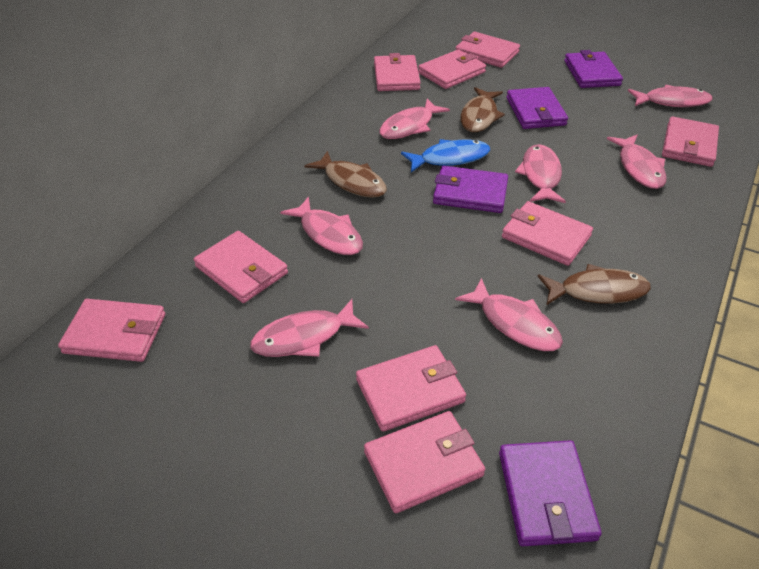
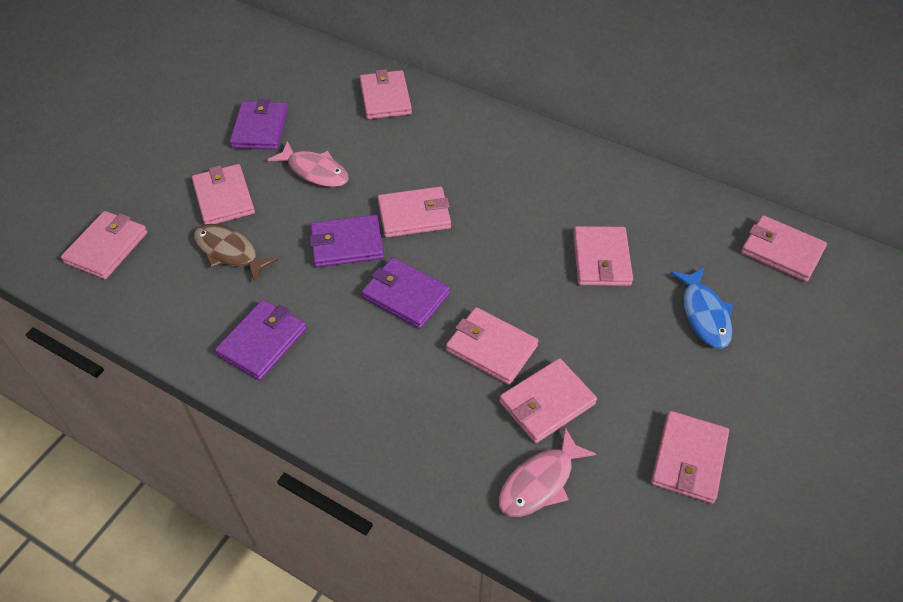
brown fish: [304,151,387,198] [460,87,505,132] [538,264,651,305] = 3 -> [194,224,278,283] = 1
pink fish: [250,299,369,357] [280,197,363,255] [379,98,450,139] [455,278,563,351] [515,144,566,203] [607,135,667,189] [628,85,712,107] = 7 -> [267,141,349,187] [499,427,596,517] = 2

